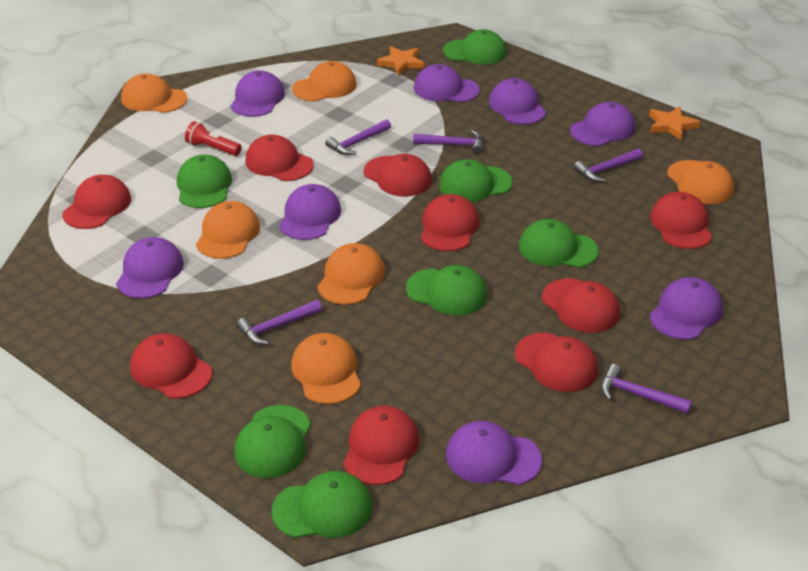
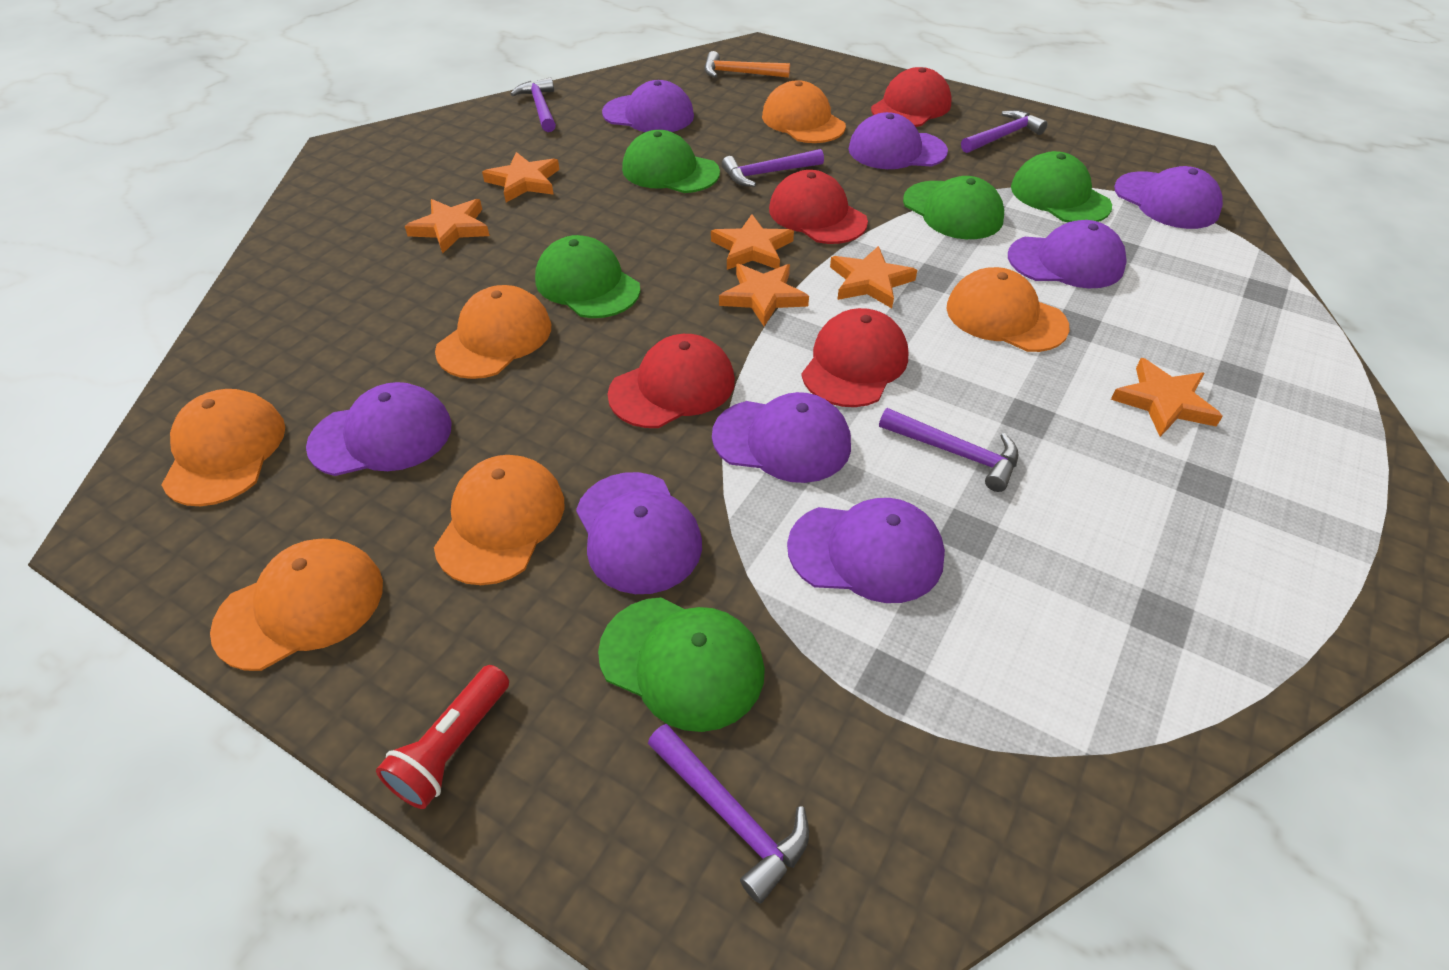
green cap: [177,154,232,208] [234,405,311,478] [272,471,372,538] [406,265,487,315] [439,159,513,202] [443,29,507,65] [519,219,598,268] = 7 -> [535,235,640,318] [598,597,765,732] [622,130,720,193] [903,176,1004,239] [1011,151,1112,222] = 5
orange hammer: none = 0 -> [704,51,790,78] = 1
orange star: [377,46,425,76] [649,106,700,140] = 2 -> [405,199,490,253] [482,152,560,202] [711,214,794,270] [719,264,809,326] [830,246,917,308] [1111,358,1223,437] = 6
red cap: [62,175,131,229] [130,333,212,399] [245,134,313,181] [343,406,419,485] [364,154,432,197] [421,194,479,251] [515,333,598,392] [542,278,620,333] [650,192,712,249] = 9 -> [608,334,735,428] [769,170,868,244] [801,308,908,407] [871,67,952,127] = 4

